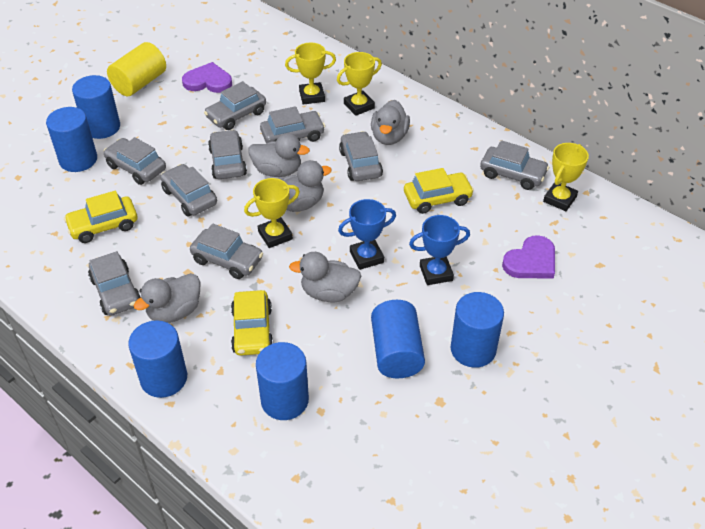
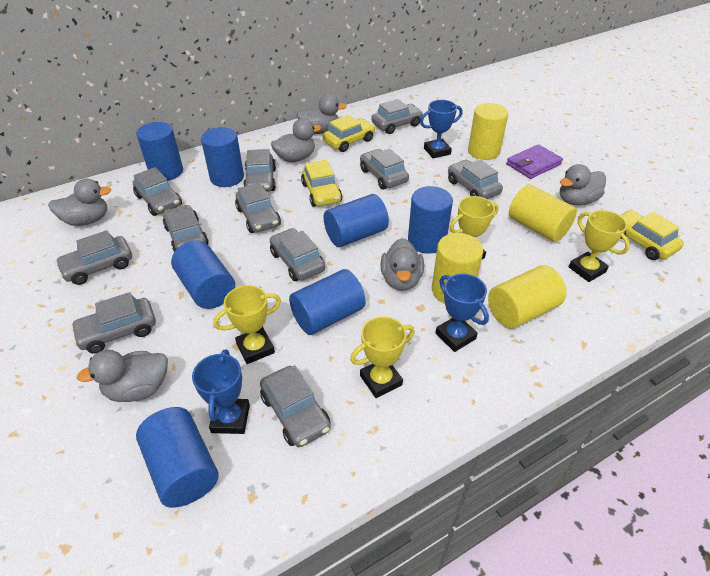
blue cylinder: [46,107,97,172] [72,75,120,139] [128,320,187,398] [256,342,309,420] [371,300,425,378] [451,292,504,368] = 6 -> [136,122,183,181] [136,407,219,508] [171,240,235,309] [201,127,244,187] [289,269,365,335] [324,194,389,247] [408,186,453,254] = 7
blue trophy: [338,199,396,270] [409,215,470,285] = 2 -> [192,350,250,434] [420,100,463,158] [435,274,489,352] = 3
grey car: [88,251,141,316] [103,137,166,185] [160,164,217,217] [190,224,263,279] [204,81,266,130] [208,130,247,179] [260,106,325,144] [339,131,383,181] [480,140,549,190] = 9 -> [55,230,132,285] [71,292,156,354] [133,167,182,216] [163,205,209,252] [235,183,281,233] [243,149,276,192] [260,365,331,447] [270,228,325,281] [360,149,409,189] [371,99,423,134] [448,160,503,199] = 11
grey duck: [133,273,200,323] [248,133,310,177] [282,160,332,212] [289,252,361,302] [371,100,410,145] = 5 -> [48,179,111,226] [77,350,168,402] [271,118,321,162] [297,94,347,134] [380,238,424,291] [560,164,606,205] = 6
purple heart: [182,62,232,93] [502,235,555,278] = 2 -> none = 0
purple wallet: none = 0 -> [506,144,563,179] = 1
yellow cylinder: [107,42,166,96] = 1 -> [432,233,483,304] [468,103,509,160] [488,265,566,329] [509,185,577,242] = 4

